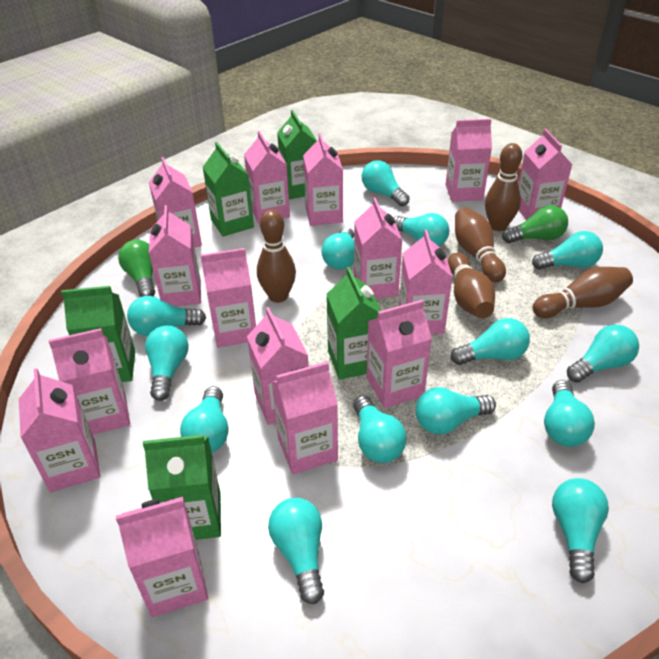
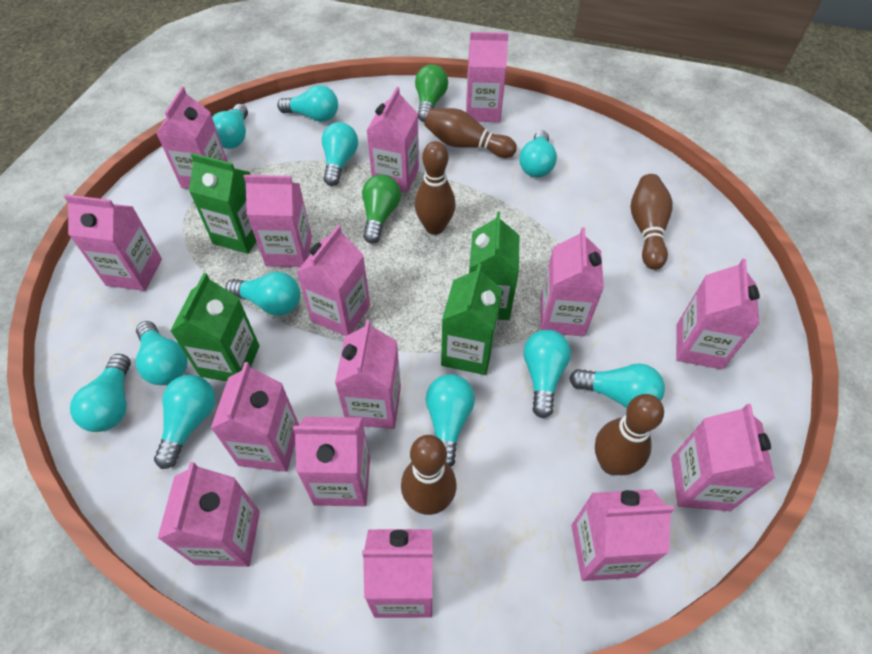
green carton: [61,286,135,382] [143,434,221,540] [202,142,254,237] [277,110,317,199] [326,267,381,380] = 5 -> [170,273,260,381] [189,153,257,254] [441,264,502,375] [469,212,519,320] = 4
turquoise light bulb: [127,296,206,336] [145,325,189,401] [180,386,229,452] [268,498,324,604] [321,227,354,270] [353,395,407,463] [361,160,410,206] [394,213,449,246] [415,387,496,434] [451,318,530,365] [532,231,603,270] [544,380,595,447] [552,478,609,583] [567,325,639,383] = 14 -> [70,354,131,432] [136,321,188,385] [154,375,215,469] [212,104,248,149] [225,272,300,316] [277,85,338,122] [322,122,358,186] [426,374,475,467] [519,131,557,177] [523,330,571,418] [569,363,665,408] = 11

